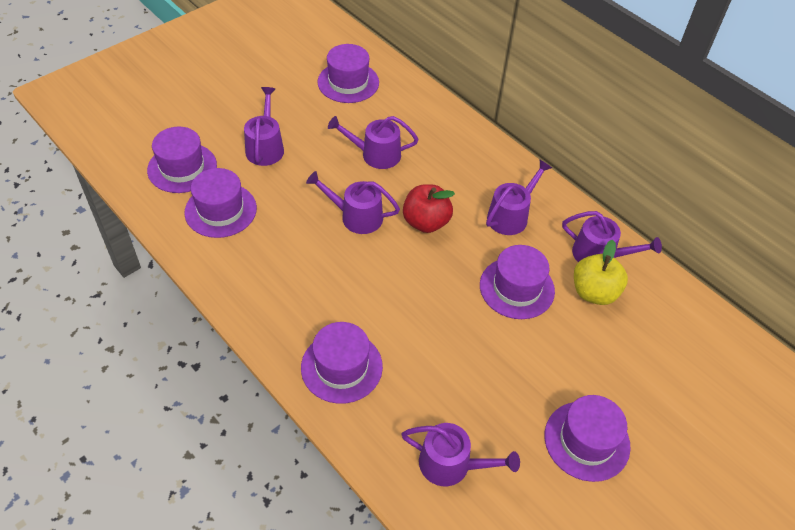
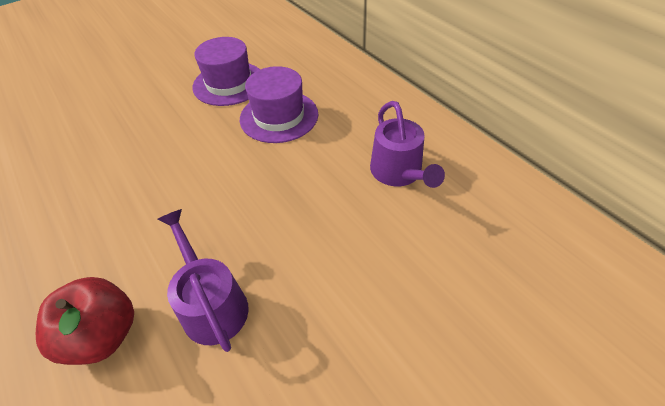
purple hat: [147,127,217,193] [184,168,257,238] [301,322,383,404] [317,44,379,103] [480,245,555,319] [544,395,631,482] = 6 -> [193,37,260,106] [240,66,318,143] = 2
purple watering can: [244,87,284,166] [306,171,400,234] [328,116,418,169] [402,423,520,486] [486,160,552,235] [562,211,662,262] = 6 -> [158,209,249,352] [370,101,445,188] = 2
yellow apple: [574,240,628,305] = 1 -> none = 0

